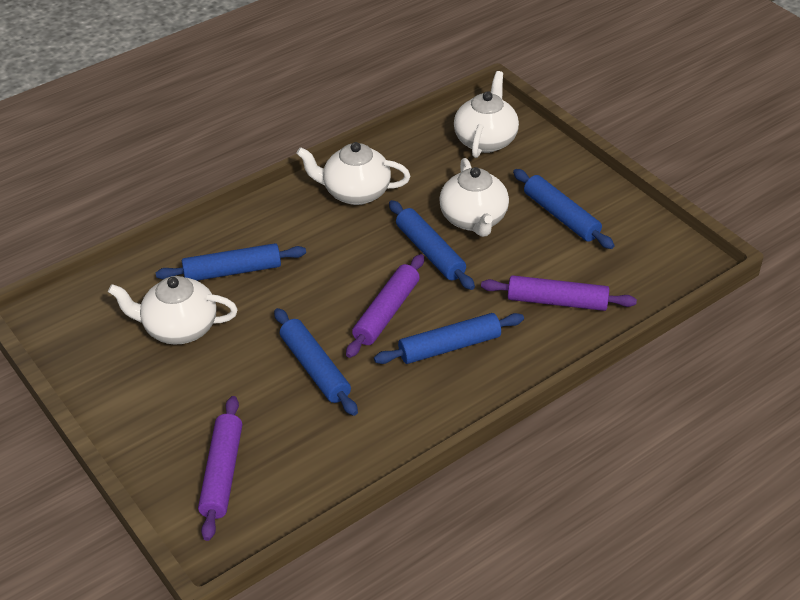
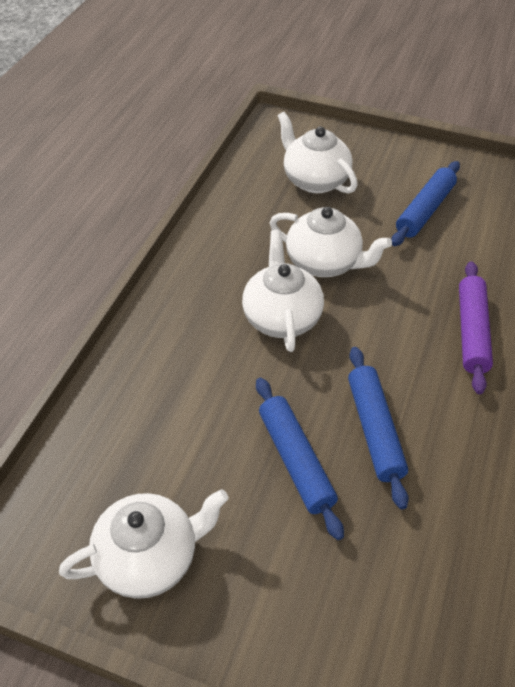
blue rolling pin: [155,243,306,281] [274,308,358,416] [374,313,524,364] [389,200,475,290] [513,169,615,249] = 5 -> [256,378,344,540] [348,347,409,510] [391,161,460,246] = 3
purple rolling pin: [198,396,242,541] [346,254,424,358] [481,275,637,311] = 3 -> [459,261,493,394] = 1

